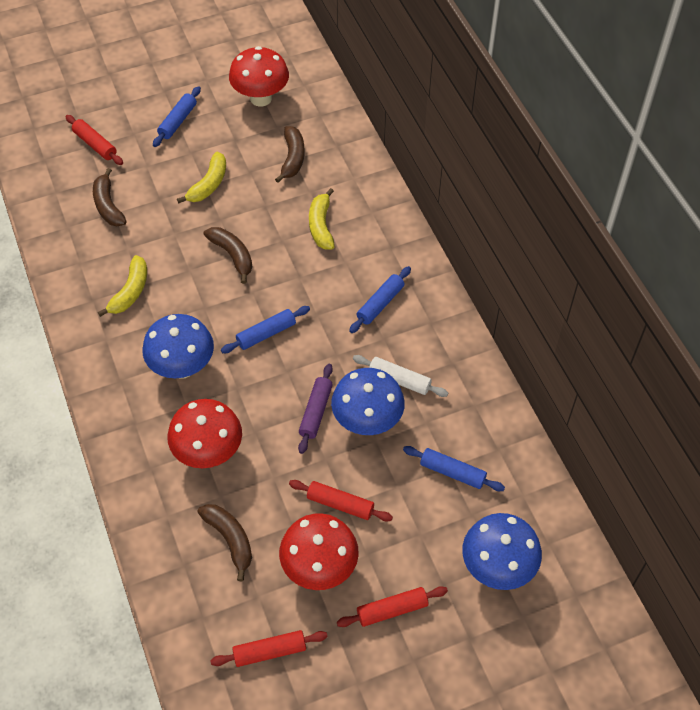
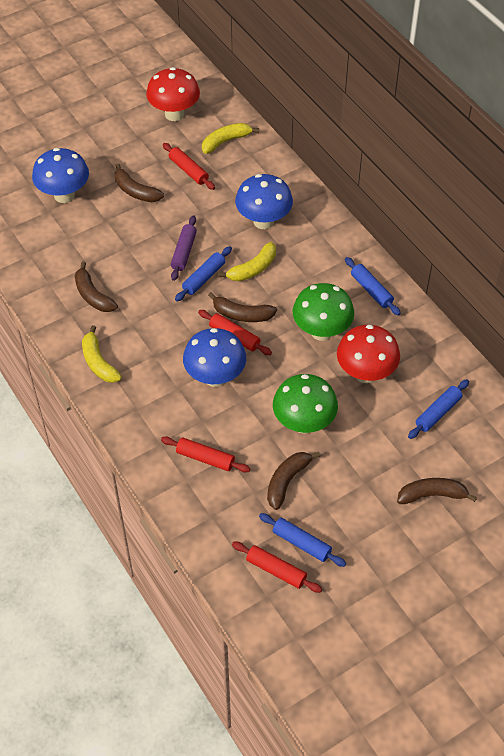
brown banana: [93,168,127,226] [198,504,252,581] [203,227,252,284] [275,126,305,183] = 4 -> [75,262,118,312] [115,163,164,202] [208,292,277,322] [267,452,320,510] [397,478,477,504] = 5
green mushroom: none = 0 -> [273,374,338,434] [293,283,354,341] = 2
red mushroom: [167,399,242,468] [229,46,289,107] [279,513,359,590] = 3 -> [146,67,200,121] [337,325,400,383] = 2
white rolling pin: [353,355,448,397] = 1 -> none = 0

